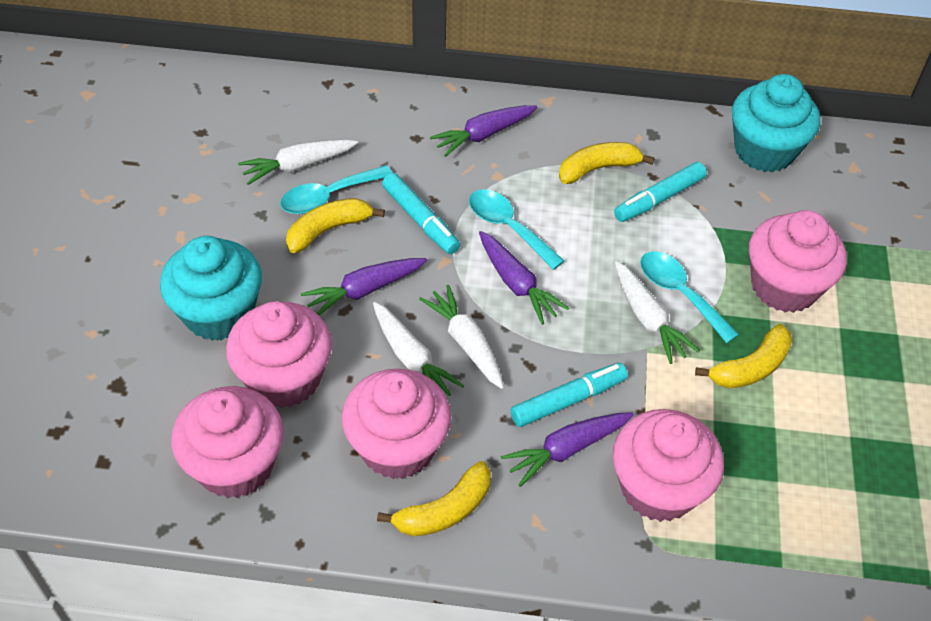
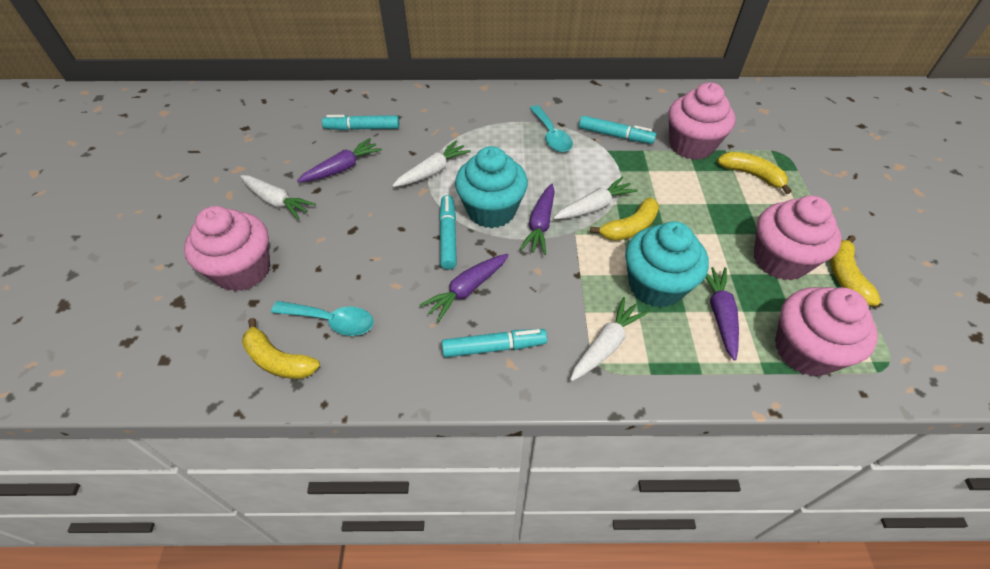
pink cupcake: [171,386,283,498] [226,301,332,408] [342,369,451,479] [613,409,724,522] [749,210,847,313] = 5 -> [184,206,270,292] [669,82,736,160] [754,196,842,281] [775,287,878,376] = 4
turquoise marker: [382,173,460,254] [510,363,628,427] [614,162,707,222] = 3 -> [322,115,399,130] [439,195,457,270] [442,329,547,358] [579,116,656,144] = 4
turquoise spoon: [280,165,392,214] [469,189,565,270] [640,251,739,343] = 3 -> [271,301,374,336] [530,105,573,152] = 2

